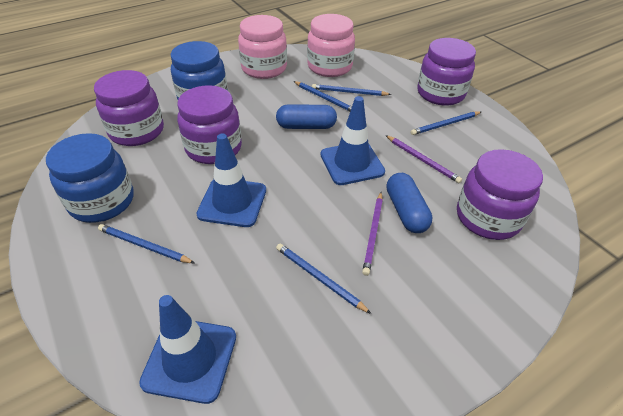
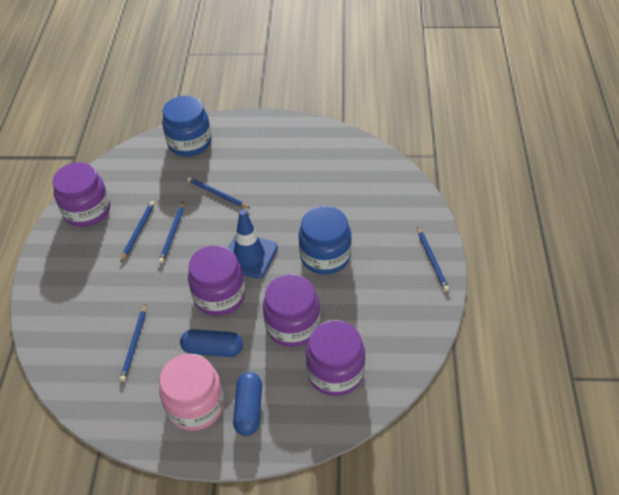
blue traffic cone: [139,295,236,404] [196,134,266,227] [320,96,385,185] = 3 -> [228,210,278,279] = 1
pink jar: [238,15,287,79] [307,14,355,77] = 2 -> [159,354,224,431] = 1
purple pencil: [362,192,383,276] [385,135,462,183] = 2 -> none = 0

